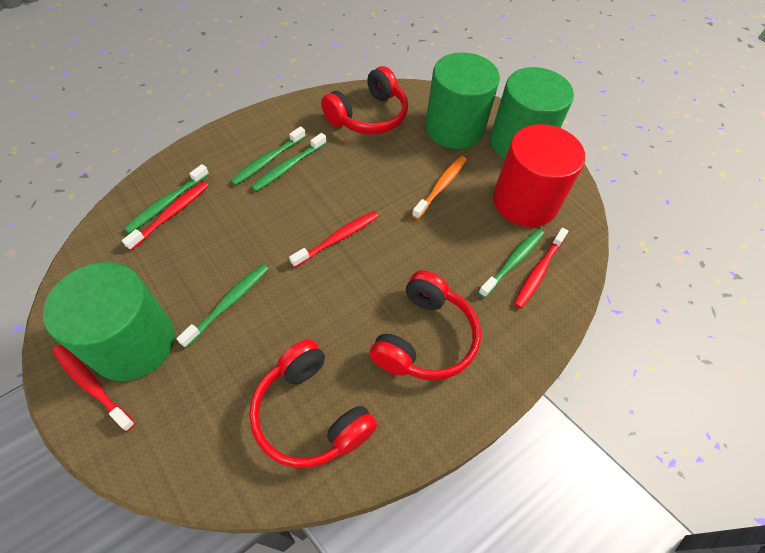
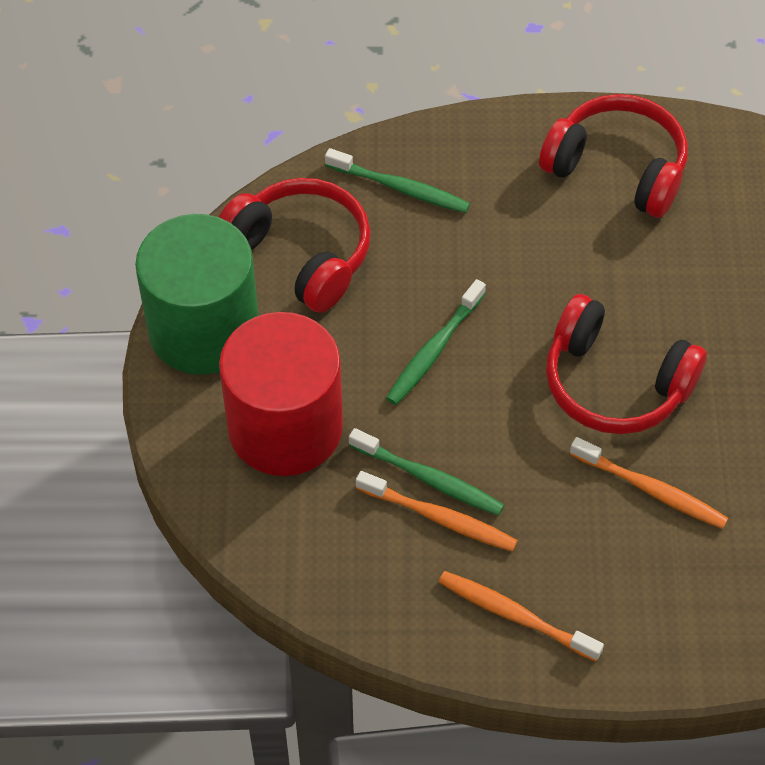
green cylinder: [43,262,175,381] [425,52,500,149] [490,67,574,159] = 3 -> [135,214,259,375] = 1
green toothbrush: [124,164,209,234] [176,264,268,348] [231,126,306,185] [251,133,327,191] [478,229,544,298] = 5 -> [325,148,470,213] [349,428,504,516] [386,279,486,405] = 3
orange toothbrush: [412,156,467,219] = 1 -> [356,471,518,552] [439,571,604,661] [570,437,728,529] = 3
red toothbrush: [52,345,135,432] [122,181,209,250] [289,211,379,268] [514,227,568,309] = 4 -> none = 0

